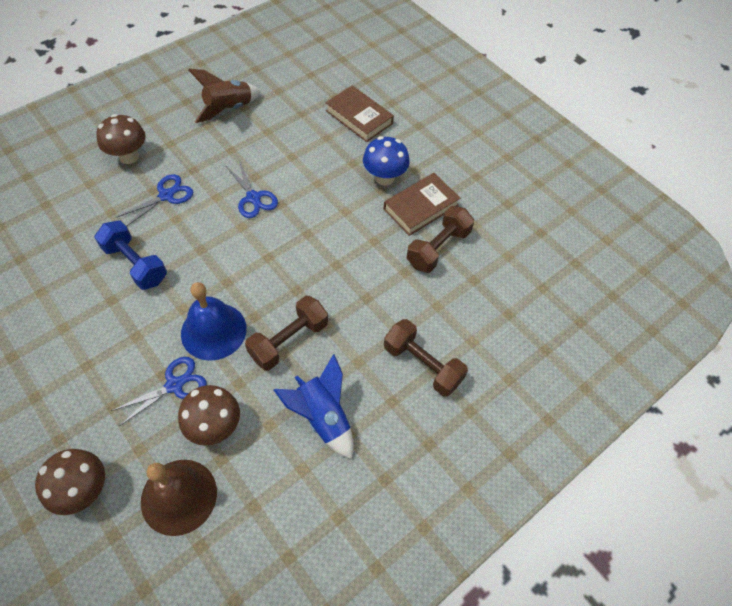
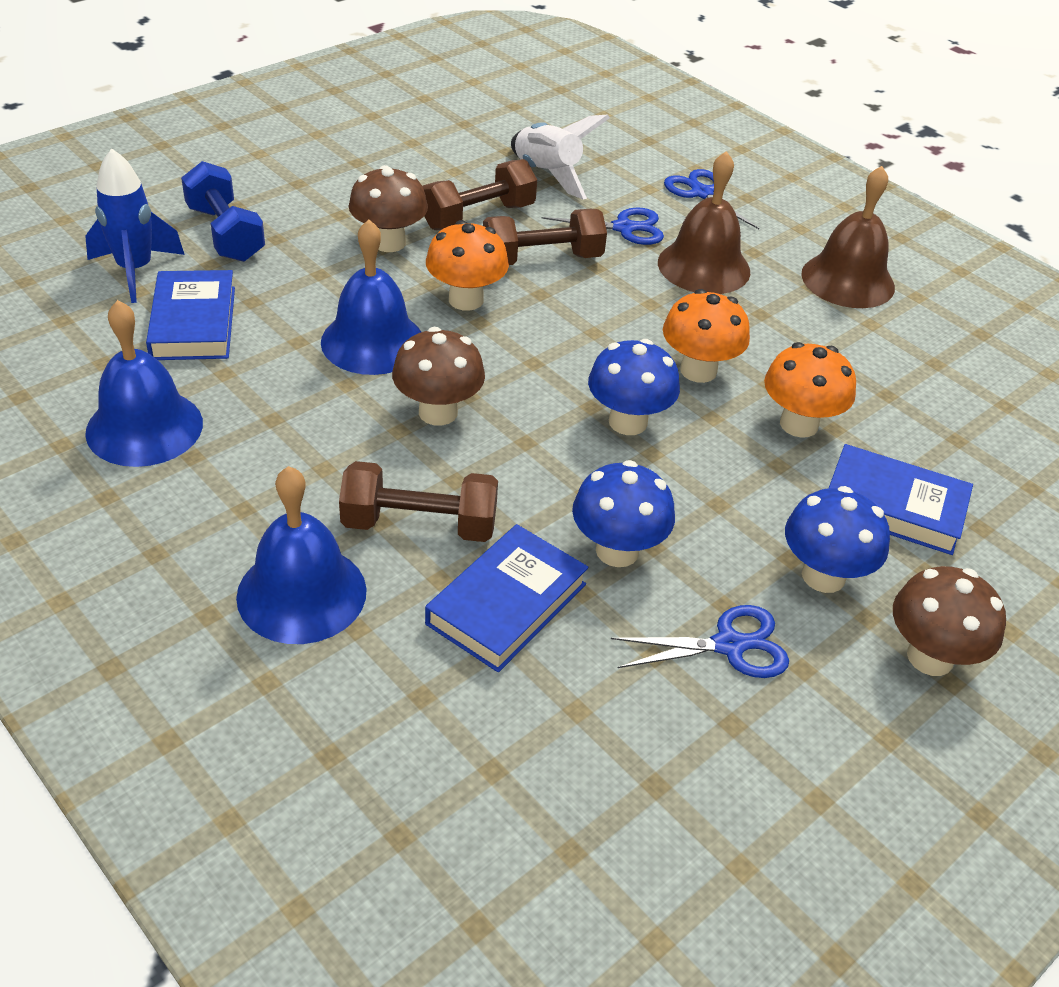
blue bell: [181,282,247,361] = 1 -> [85,300,203,467] [236,466,367,644] [321,219,421,375] = 3
blue book: none = 0 -> [146,270,235,360] [425,524,589,672] [829,444,973,555] = 3
blue mushroom: [363,136,410,186] = 1 -> [572,460,675,567] [588,339,680,435] [785,486,890,593] = 3
brown bell: [141,460,217,536] = 1 -> [658,151,750,294] [801,166,895,308] = 2
brown book: [326,85,394,142] [384,173,460,236] = 2 -> none = 0
brown rocket: [188,69,261,123] = 1 -> none = 0
orange mushroom: none = 0 -> [426,220,509,311] [663,289,750,383] [764,342,856,438] = 3
white rocket: none = 0 -> [511,114,610,200] = 1

